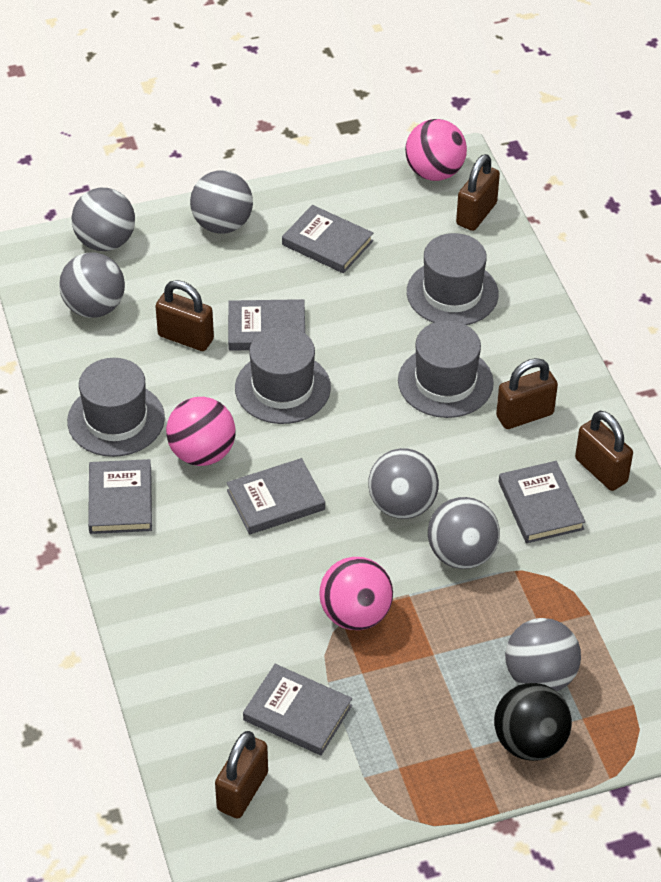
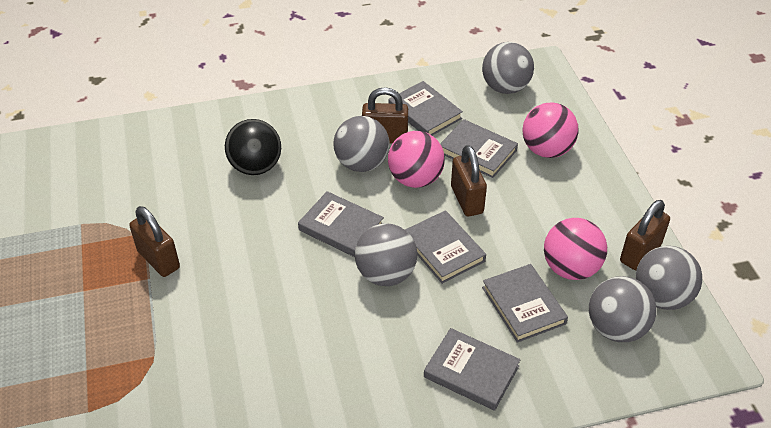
brown padlock: [155,280,214,351] [215,731,268,819] [456,154,500,231] [496,358,558,429] [575,411,633,491] = 5 -> [129,206,180,277] [362,87,408,144] [451,145,487,217] [620,200,670,270] = 4
grey ball: [59,252,125,318] [72,188,135,251] [190,170,253,234] [368,448,439,519] [428,497,500,569] [505,618,581,691] = 6 -> [334,116,389,172] [355,223,417,286] [482,42,534,94] [589,276,656,342] [636,246,702,310] = 5
grey hat: [67,358,165,457] [235,326,331,424] [398,321,494,418] [407,233,499,325] = 4 -> none = 0

